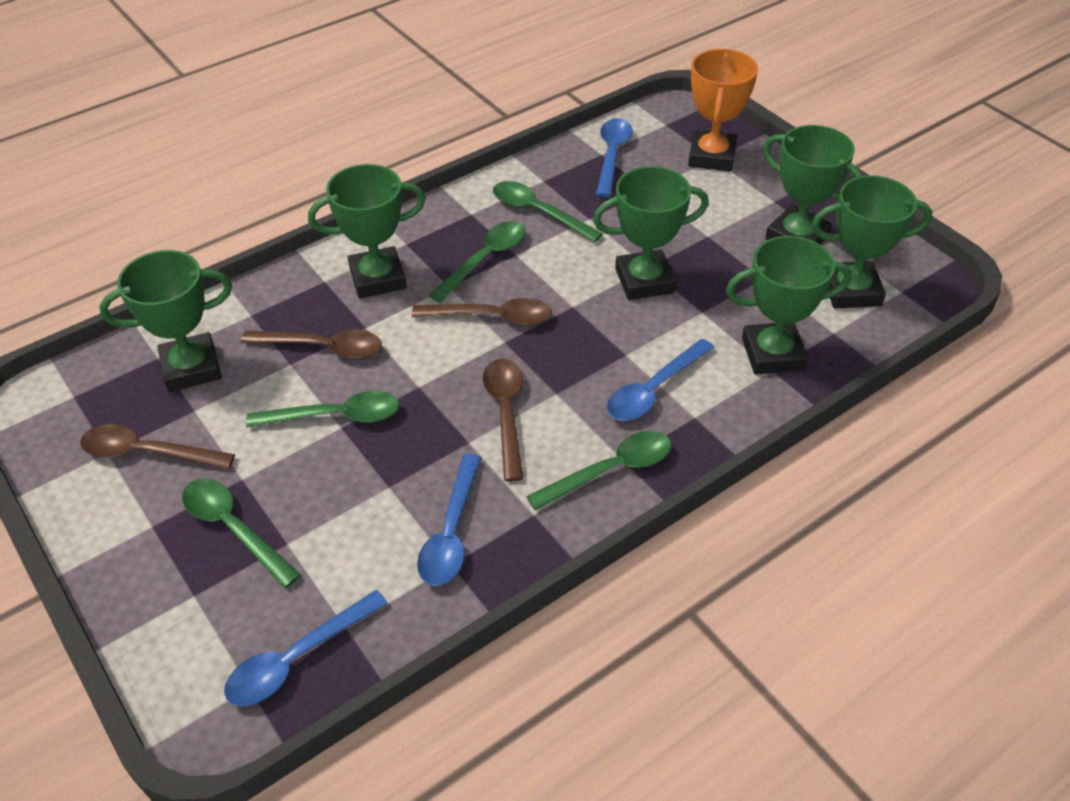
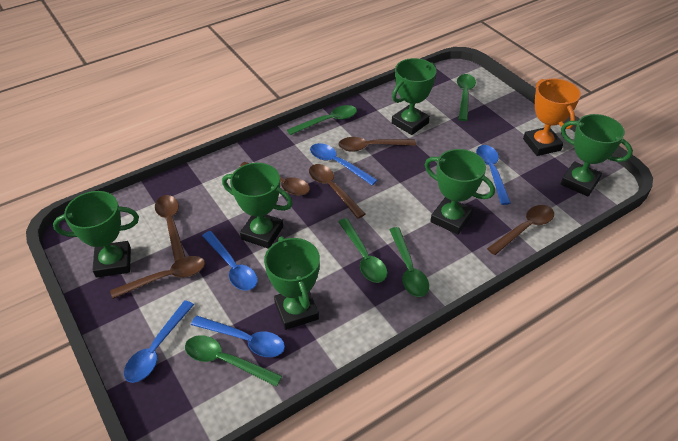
blue spoon: [224,590,388,706] [417,454,482,586] [596,118,632,198] [607,339,714,421] = 4 -> [124,300,194,383] [191,316,285,357] [202,231,258,291] [310,143,378,185] [476,145,511,205] = 5
brown spoon: [80,424,235,469] [241,330,382,359] [412,298,552,326] [483,359,523,481] = 4 -> [110,256,205,299] [155,195,185,262] [240,162,310,196] [309,164,365,218] [338,137,416,152] [487,205,554,255] = 6

